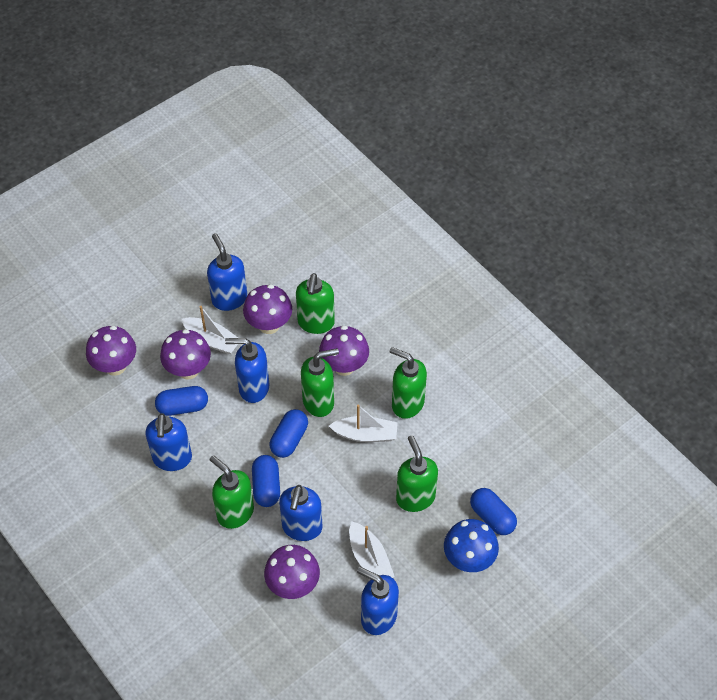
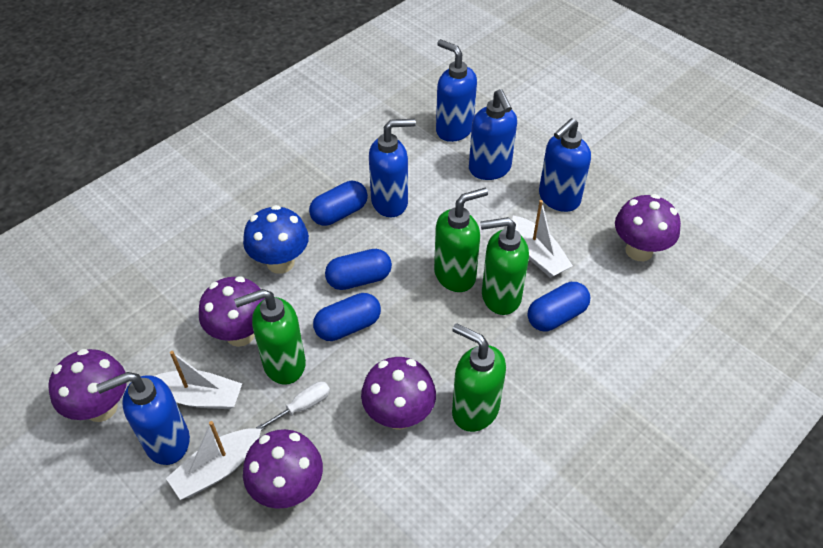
green soap dispenser: [210,455,254,529] [296,273,335,334] [301,348,339,417] [389,347,427,419] [396,435,438,512] = 5 -> [234,289,306,385] [434,188,488,292] [452,323,506,432] [480,217,529,315] = 4
white screwdriver: none = 0 -> [256,381,330,430] = 1

